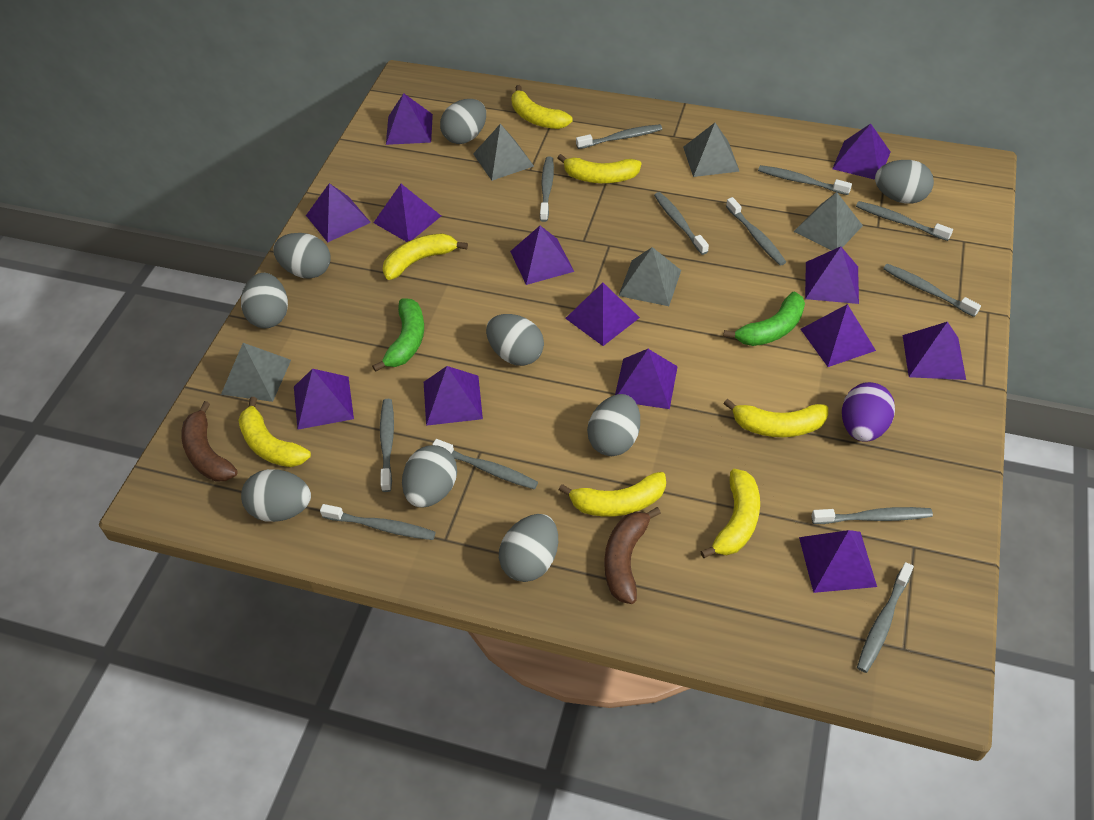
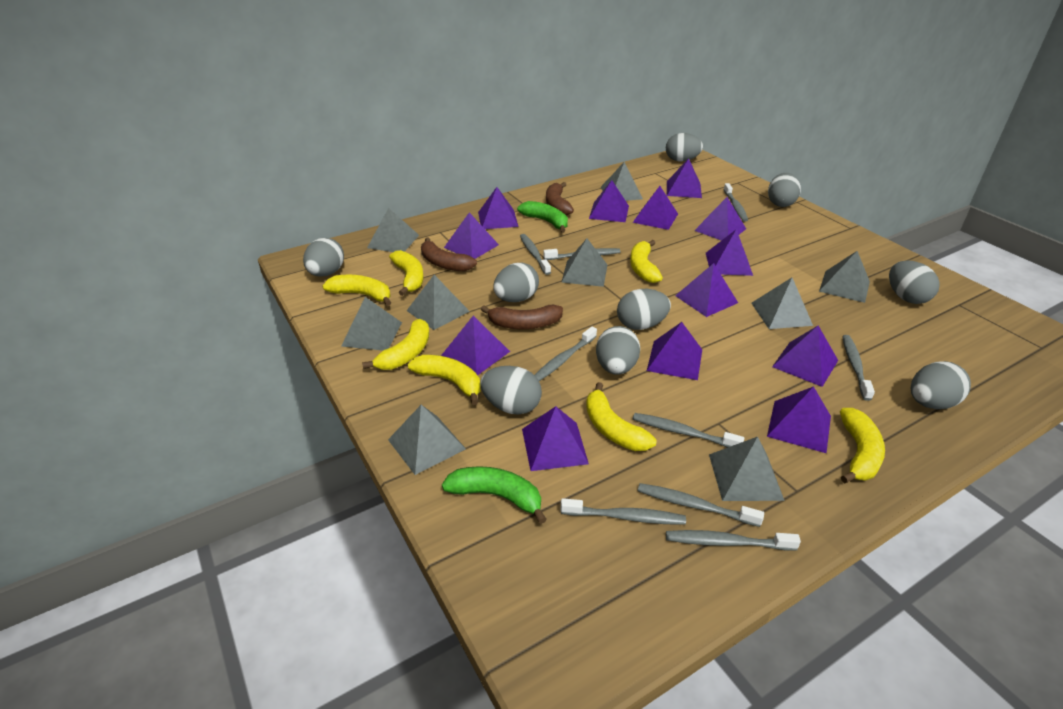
brown banana: [181,401,238,481] [604,507,661,604] = 2 -> [421,237,477,271] [481,305,563,329] [546,182,574,216] = 3
grey pyramid: [221,343,291,402] [473,124,534,181] [618,247,681,306] [683,123,740,177] [793,192,863,251] = 5 -> [341,297,402,351] [367,208,419,252] [388,405,466,475] [407,275,470,330] [561,239,607,287] [601,162,643,201] [709,437,785,501] [752,278,813,329] [819,251,870,303] = 9
grey toothbrush: [320,504,436,540] [380,399,394,492] [432,439,538,489] [540,157,554,222] [576,124,662,149] [654,192,709,255] [726,197,786,266] [758,165,852,195] [811,507,933,524] [856,201,953,241] [857,562,914,673] [883,264,981,317] = 12 -> [520,234,551,275] [535,327,597,381] [543,248,620,260] [560,498,686,525] [633,413,745,448] [638,483,764,527] [666,530,801,550] [723,183,748,222] [842,335,875,401] = 9
purple egg: [842,382,895,442] = 1 -> none = 0

